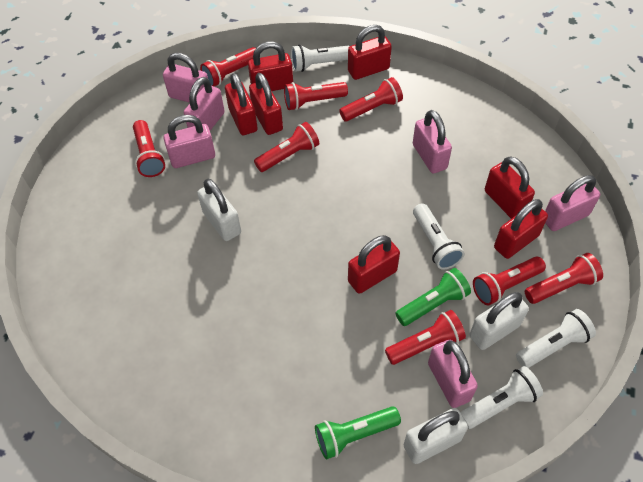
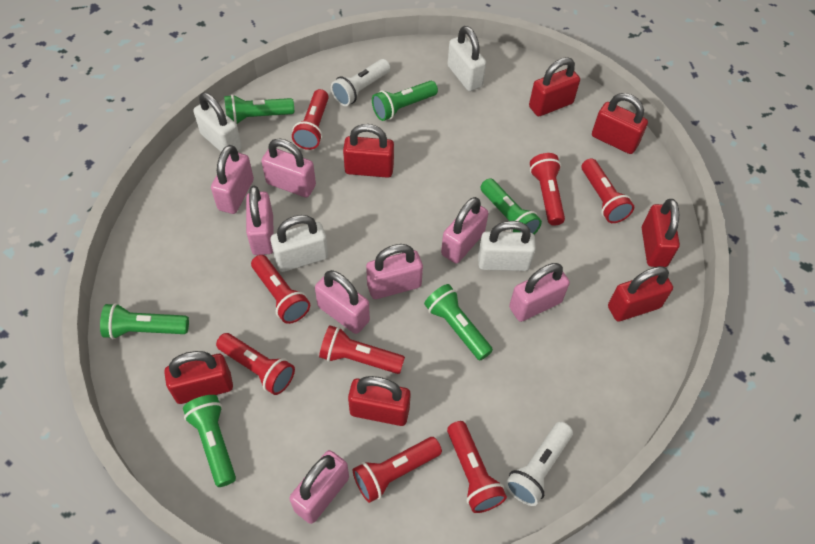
green flashlight: [315,406,401,459] [395,268,471,326] = 2 -> [100,303,189,339] [183,395,236,487] [224,94,294,124] [372,81,438,121] [424,284,493,360] [481,178,542,234] = 6
pink padlock: [163,53,208,103] [163,115,215,168] [184,77,225,131] [413,110,452,174] [428,340,478,408] [545,175,600,231] = 6 -> [211,145,254,214] [246,186,274,255] [261,138,316,198] [289,450,349,524] [315,270,370,334] [366,244,423,299] [441,197,489,264] [509,263,570,322] = 8
white flashlight: [291,44,350,72] [413,203,465,269] [460,366,543,429] [516,309,596,368] = 4 -> [331,59,390,106] [505,422,573,506] = 2
white padlock: [197,179,241,241] [404,408,468,464] [469,292,529,350] = 3 -> [193,92,242,152] [270,215,328,272] [447,26,486,91] [478,221,536,271] = 4

